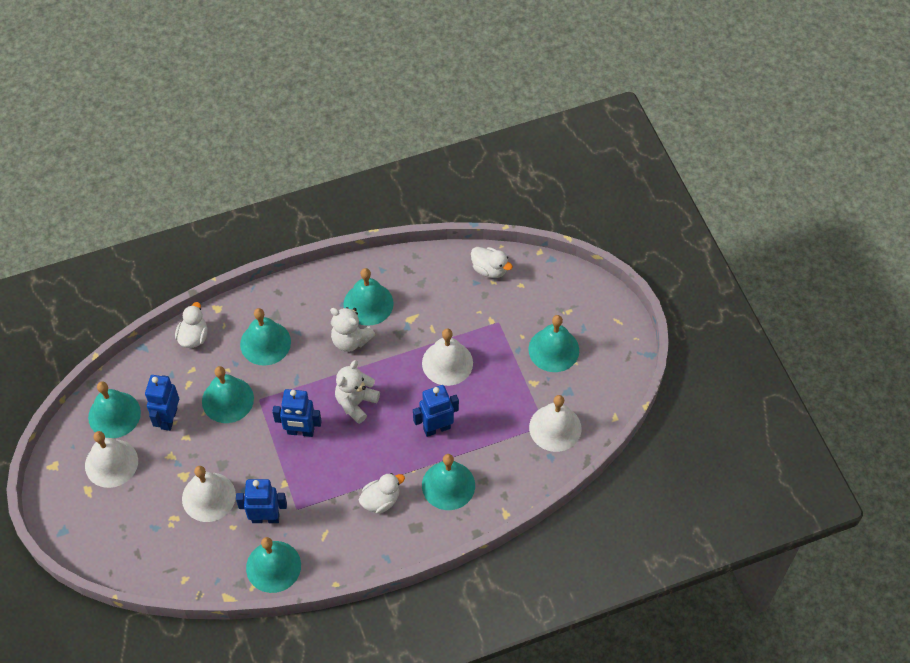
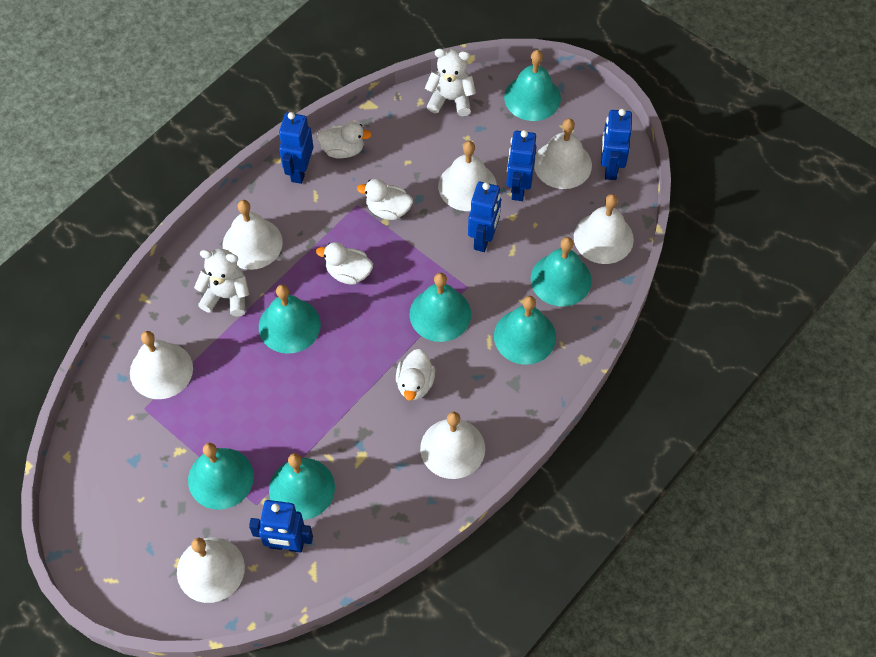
blue robot: [145,375,179,431] [236,479,287,523] [272,389,322,437] [413,385,459,437] = 4 -> [249,500,313,553] [279,112,313,184] [468,182,501,252] [506,130,536,201] [601,109,632,180] = 5
white bell: [85,431,138,488] [182,466,236,522] [422,328,473,386] [529,395,582,452] = 4 -> [130,331,193,399] [177,537,245,603] [223,200,283,270] [420,412,485,479] [438,141,497,211] [534,118,592,189] [574,194,634,264] = 7
white duck: [175,302,207,348] [359,473,405,514] [471,247,513,278] = 3 -> [316,121,372,159] [316,242,373,285] [357,179,413,220] [396,349,435,401] = 4

